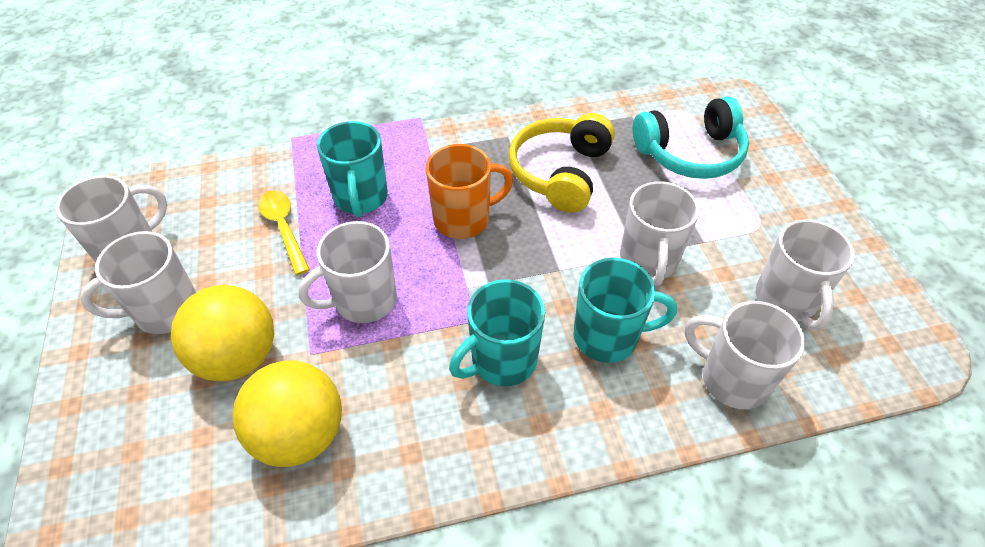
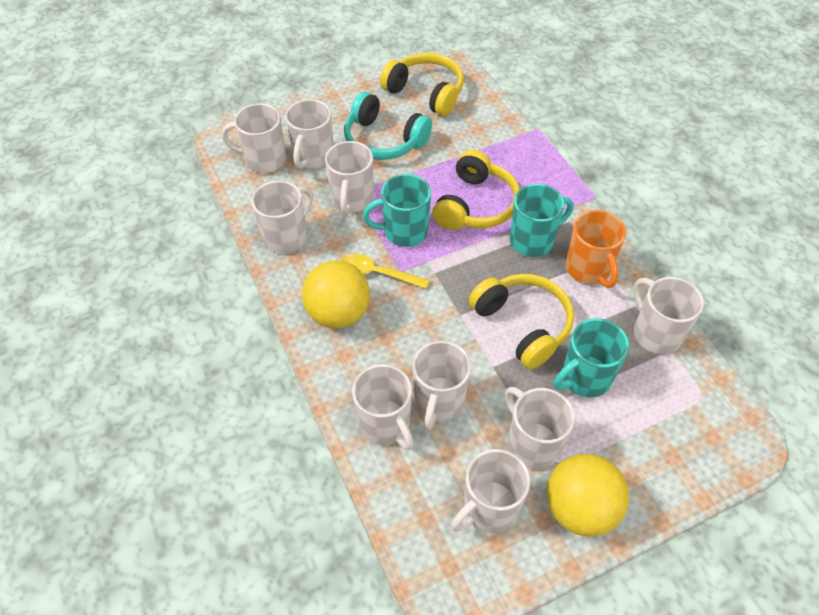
white mug: [56,175,167,262] [80,231,197,334] [298,221,397,323] [620,181,699,286] [685,301,805,409] [756,219,855,330] = 6 -> [222,104,286,173] [251,181,313,254] [285,99,333,169] [325,141,374,215] [352,364,414,450] [412,341,471,430] [451,449,530,533] [505,387,575,470] [633,277,704,354] = 9
yellow headphones: [509,113,615,213] = 1 -> [380,53,464,116] [432,149,520,230] [469,274,574,369] = 3

